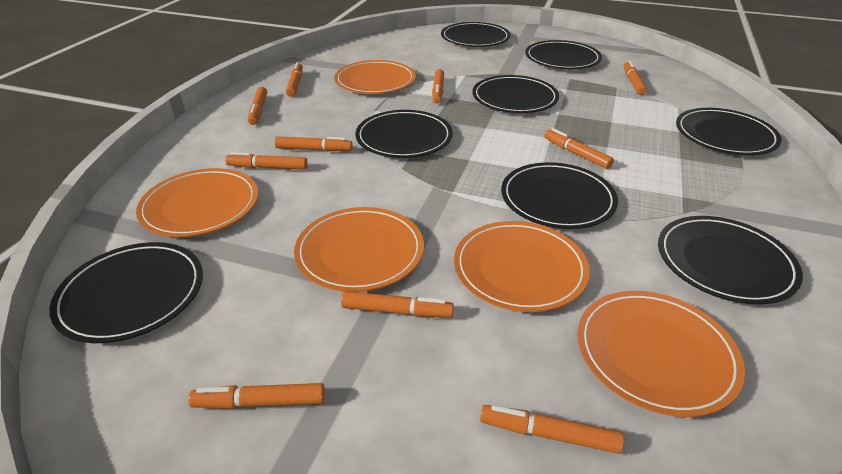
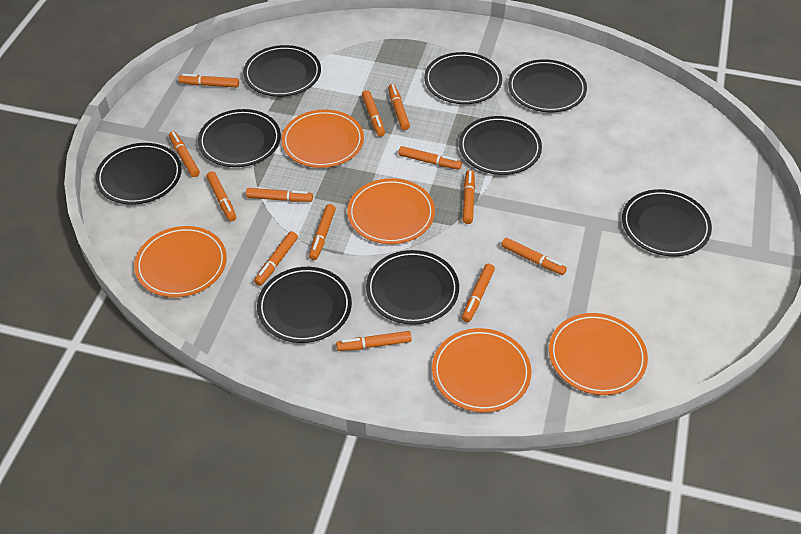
black plate: [49,242,203,343] [355,110,453,158] [441,22,511,47] [472,75,559,113] [501,162,618,229] [525,40,602,69] [658,216,803,304] [676,108,782,155] = 8 -> [95,143,182,205] [198,109,281,167] [243,45,321,97] [257,267,352,343] [366,250,459,325] [424,52,502,104] [459,116,542,175] [508,59,587,112] [622,189,712,256] = 9
orange marker: [188,383,325,409] [225,152,308,170] [248,86,267,125] [275,136,353,151] [286,62,303,97] [341,291,454,317] [432,69,444,104] [480,405,624,454] [544,128,614,169] [623,60,647,95] = 10 -> [169,131,200,177] [178,74,239,88] [206,171,236,222] [246,188,313,202] [254,231,298,286] [309,204,336,260] [336,331,412,351] [362,90,385,137] [388,84,410,130] [399,146,462,170] [462,264,495,322] [463,170,475,224] [501,238,567,275] = 13

